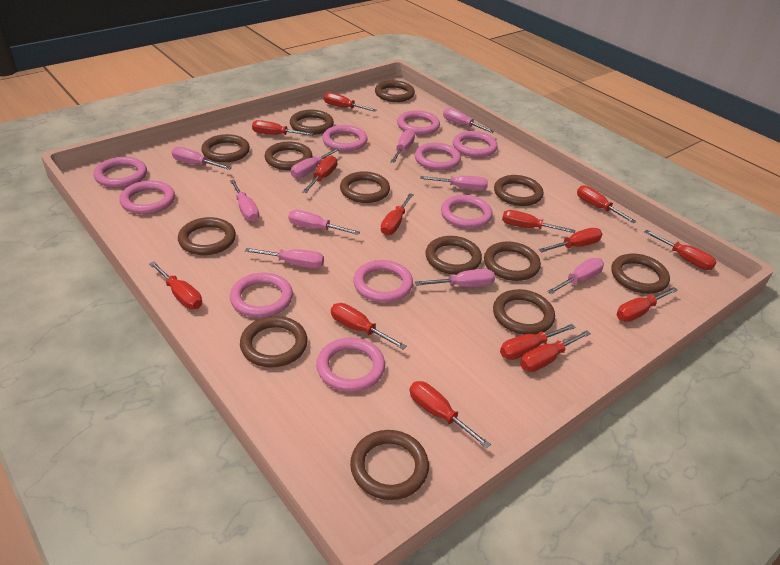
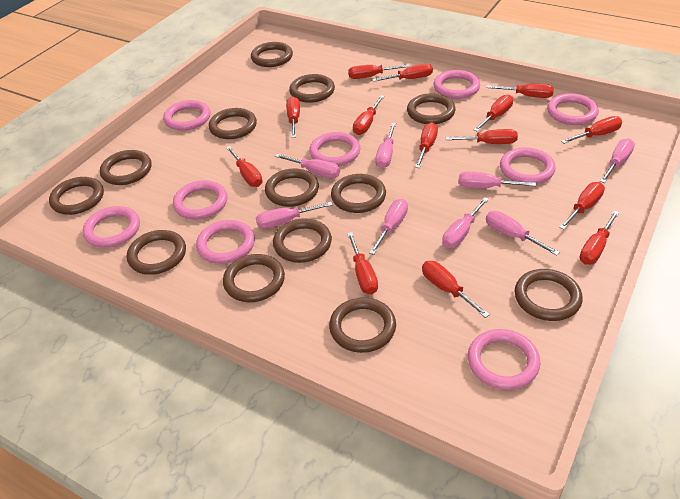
pink ring: [94,157,147,188] [119,180,175,214] [230,273,293,318] [316,338,385,392] [322,125,368,152] [353,260,413,303] [397,110,440,135] [415,143,461,171] [441,195,493,229] [453,131,498,158] = 10 -> [83,206,140,248] [163,100,210,131] [173,180,227,219] [196,220,255,264] [309,132,361,166] [433,70,480,99] [468,329,540,390] [500,147,556,184] [547,93,599,125] = 9
pink screwdriver: [172,147,232,170] [230,179,259,222] [245,248,324,268] [288,210,360,235] [291,148,340,178] [390,129,415,163] [415,269,495,287] [420,176,488,191] [443,108,495,133] [547,258,604,294] = 10 -> [256,202,332,229] [275,154,340,178] [369,199,408,255] [375,123,396,169] [442,197,489,248] [458,172,536,188] [486,211,560,256] [600,138,635,183] = 8

